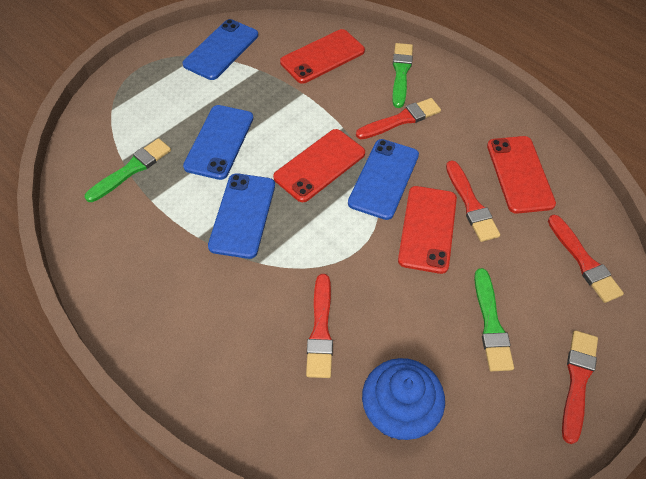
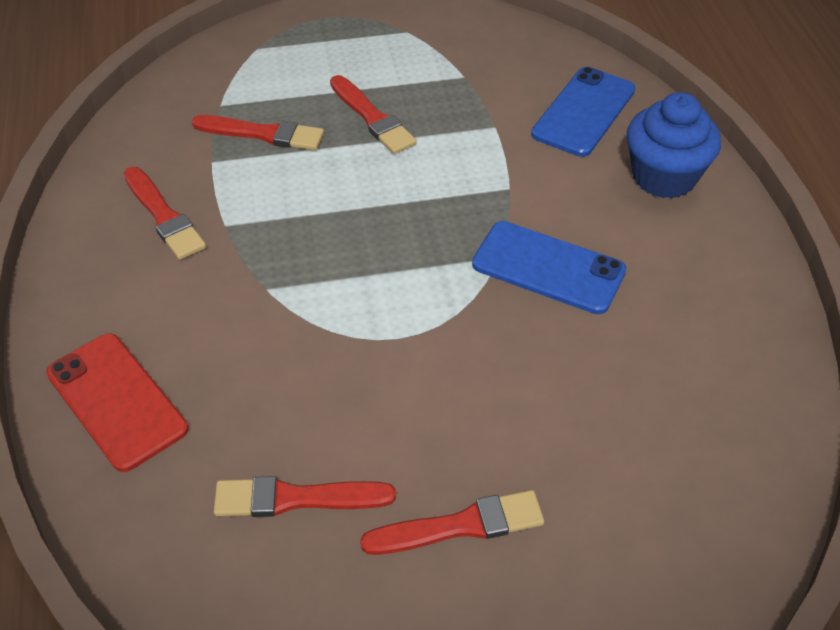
blue phone: [183,19,258,80] [183,105,254,180] [208,173,275,259] [348,139,419,220] = 4 -> [472,221,626,314] [531,67,635,157] = 2
green brush: [85,138,171,202] [392,43,413,108] [474,268,514,371] = 3 -> none = 0
red phone: [273,129,365,202] [280,29,365,84] [398,186,457,274] [487,136,556,214] = 4 -> [46,333,188,472] = 1

